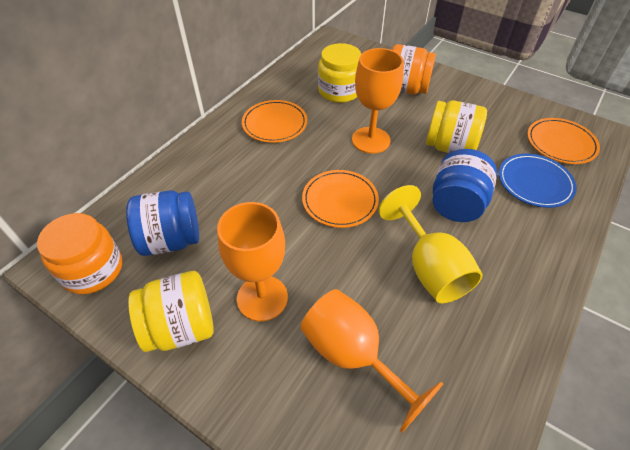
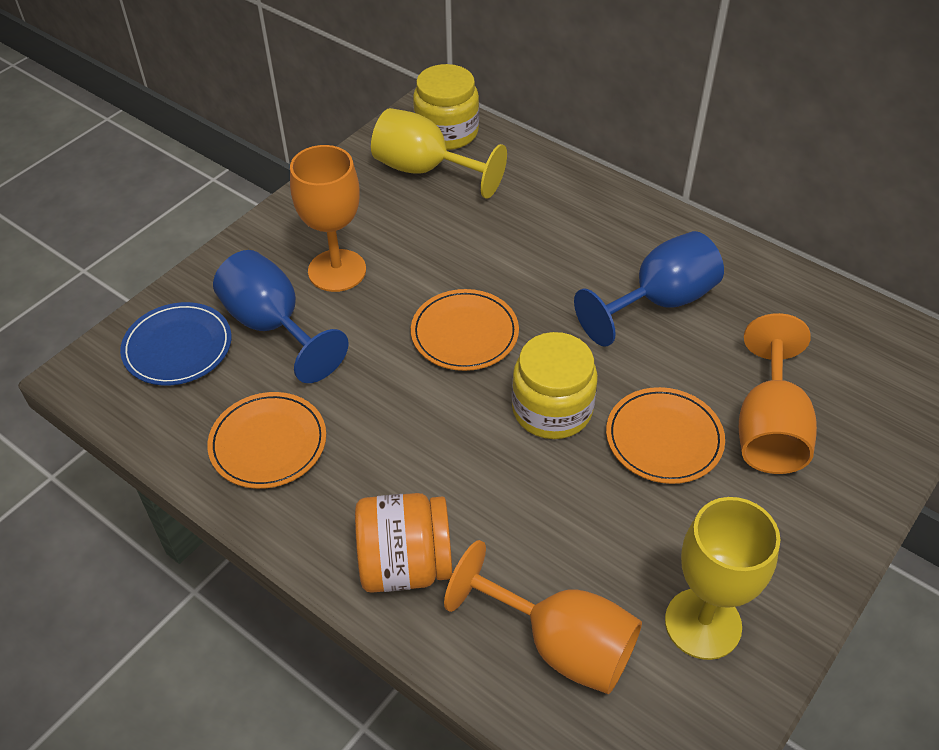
blue goblet: none = 0 -> [213,250,349,383] [574,231,724,347] = 2
blue jar: [126,190,199,256] [432,149,497,222] = 2 -> none = 0
orange jar: [37,213,122,294] [392,44,436,95] = 2 -> [355,493,452,593] = 1
yellow goblet: [379,185,483,303] = 1 -> [371,108,507,199] [665,497,780,660] = 2
yellow jar: [128,271,214,352] [318,43,361,103] [426,100,487,153] = 3 -> [413,64,479,150] [512,332,598,439] = 2

